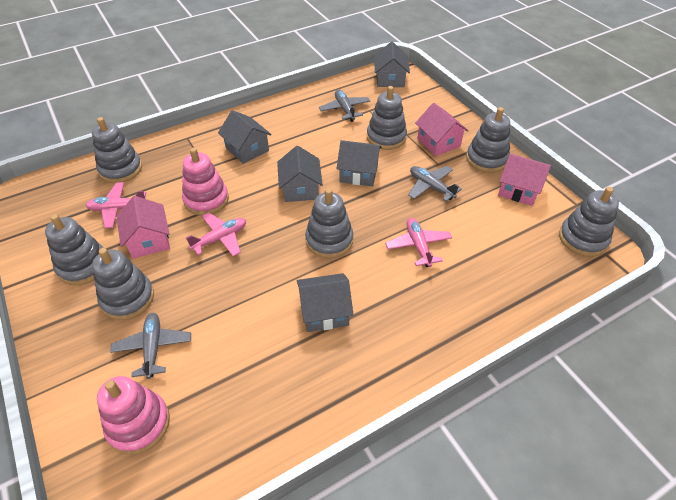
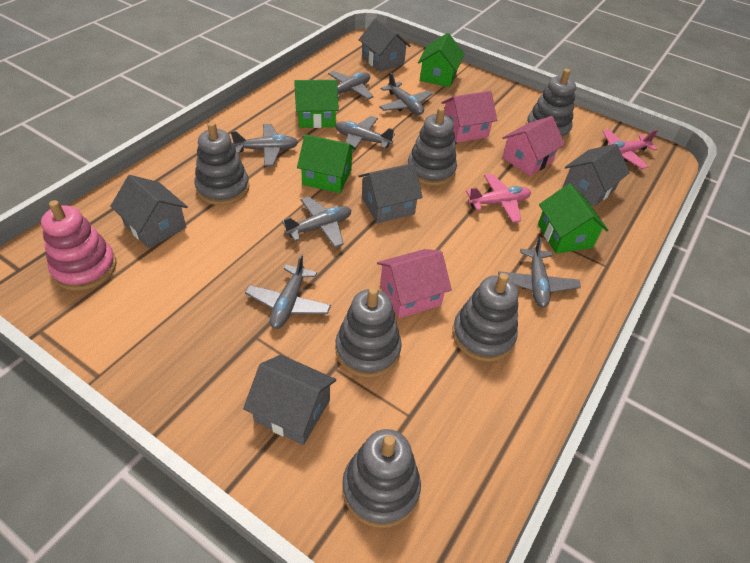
green house: none = 0 -> [294,80,339,128] [297,134,356,193] [418,33,464,87] [538,184,608,254] = 4
grey plane: [110,313,191,379] [319,89,370,122] [408,166,462,201] = 3 -> [231,124,298,166] [245,254,331,329] [282,197,351,248] [328,71,374,100] [335,116,395,153] [379,72,433,115] [498,236,581,308] = 7
grey stacking toy: [45,214,103,285] [92,117,142,183] [92,248,154,320] [305,188,353,258] [367,86,407,150] [466,107,510,173] [559,187,619,257] = 7 -> [195,122,249,205] [335,287,402,378] [342,429,421,528] [408,107,457,186] [452,273,518,362] [526,69,576,140] = 6
pink plane: [85,182,146,228] [186,212,246,257] [385,218,452,267] = 3 -> [466,174,531,223] [602,129,658,169] = 2
pink stacking toy: [97,376,170,455] [182,148,229,216] = 2 -> [41,200,117,291] = 1

